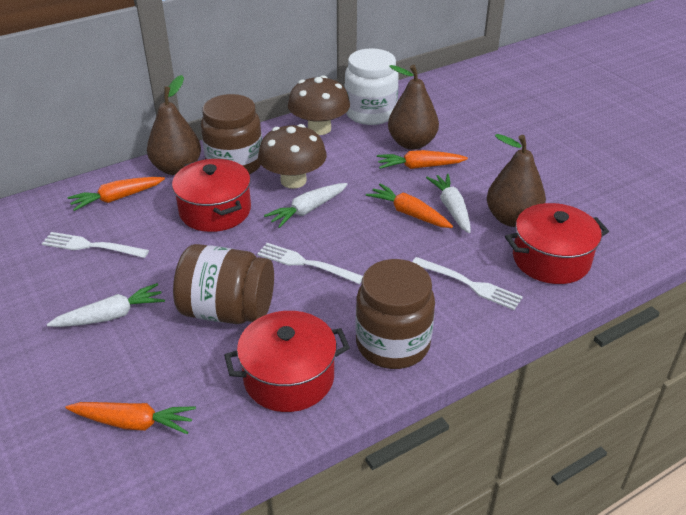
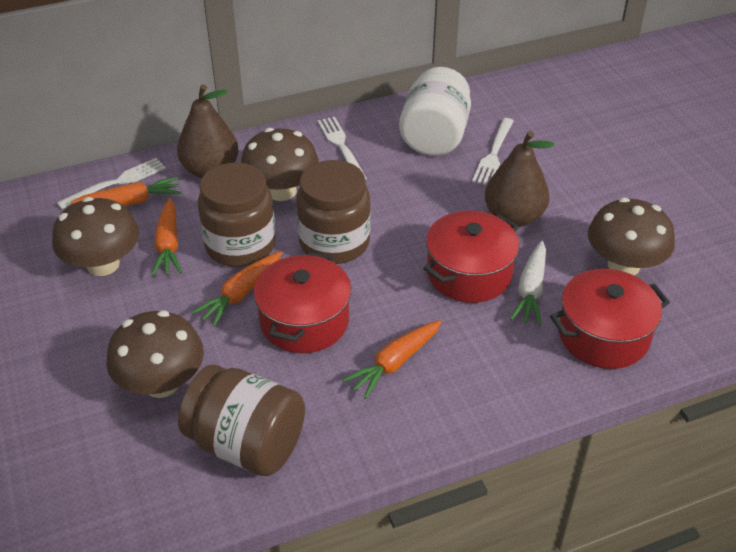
brown mushroom: [258,124,327,189] [288,75,350,135] = 2 -> [52,197,139,276] [106,310,204,398] [241,128,319,201] [588,198,675,276] = 4
brown pear: [147,75,201,175] [388,65,439,150] [487,134,546,227] = 3 -> [177,84,238,178] [485,131,555,227] = 2
white carrot: [47,283,165,327] [264,183,348,228] [426,174,471,233] = 3 -> [510,241,546,325] = 1

